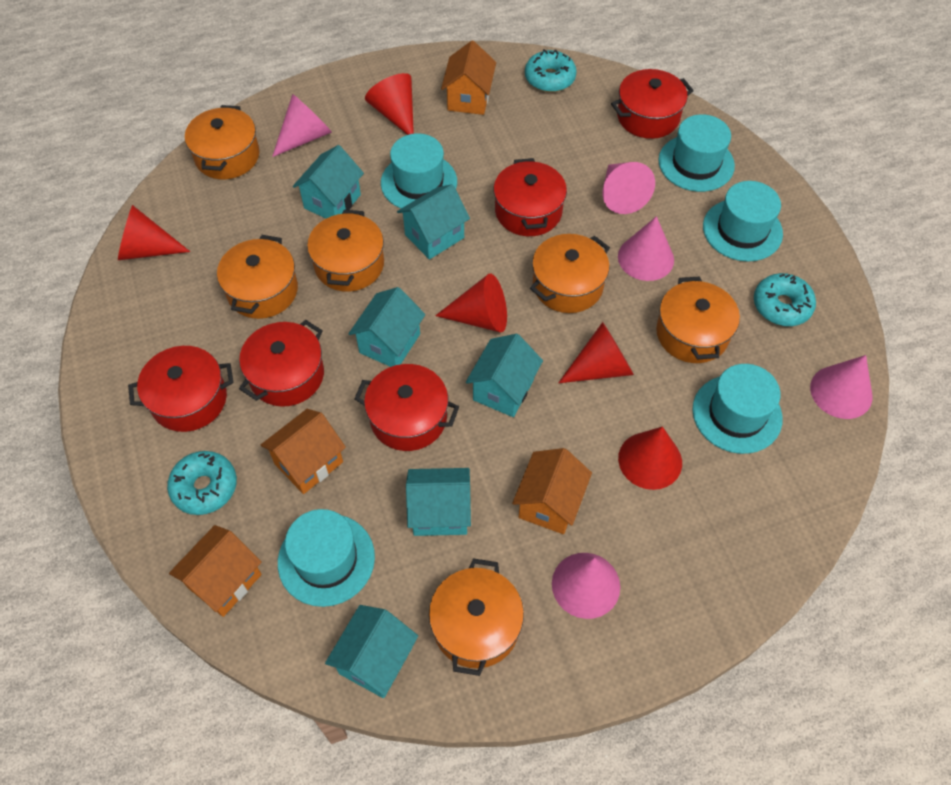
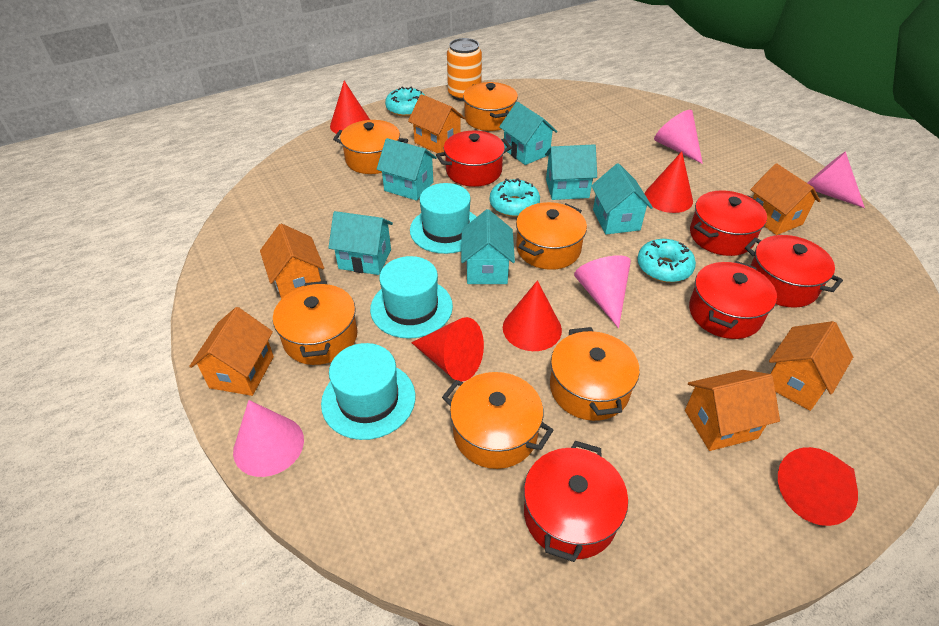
orange can: none = 0 -> [447,38,482,101] = 1
orange house: [169,525,262,617] [261,409,346,494] [441,41,496,115] [512,448,592,534] = 4 -> [189,307,274,396] [260,224,324,299] [408,94,465,153] [685,370,780,451] [750,163,821,235] [769,321,853,411] = 6
pink cone: [272,94,332,157] [552,553,620,619] [603,162,655,214] [618,216,674,281] [810,355,872,419] = 5 -> [233,400,304,477] [574,255,631,328] [654,110,703,164] [808,151,865,208] = 4
turquoise hat: [278,509,375,607] [381,133,457,209] [658,114,735,192] [692,364,783,454] [703,181,783,262] = 5 -> [321,343,415,440] [370,256,453,339] [410,183,476,254] = 3

